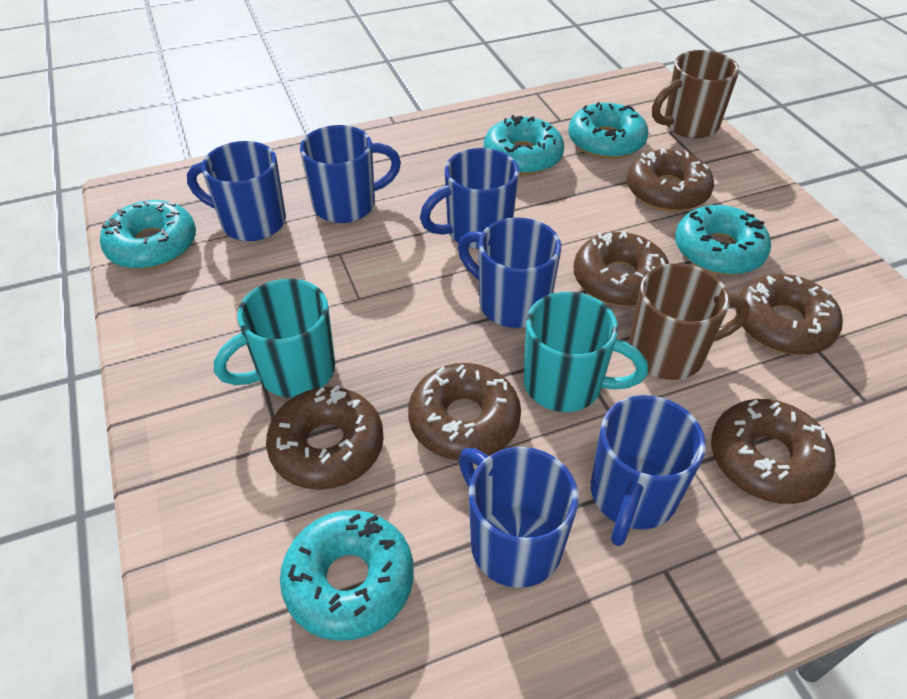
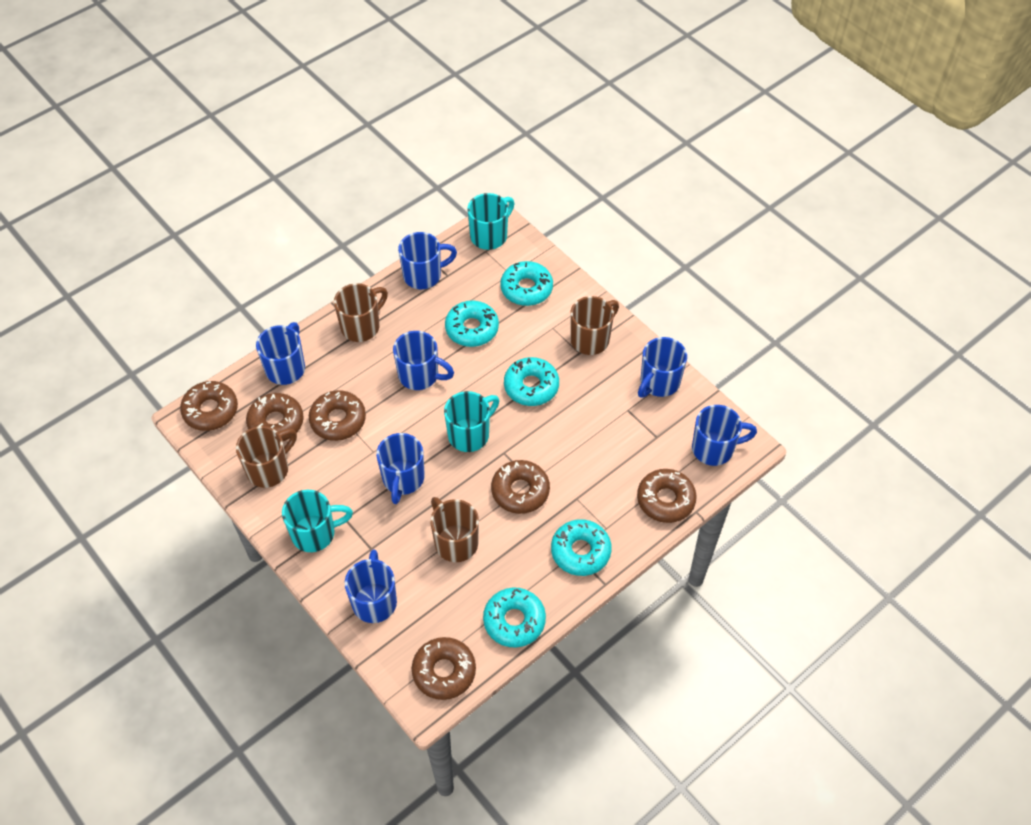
blue mug: [187,141,286,241] [300,125,401,223] [420,148,519,249] [458,217,561,328] [459,447,579,588] [591,395,706,546] = 6 -> [256,322,305,385] [345,550,397,623] [376,433,425,504] [393,331,454,390] [398,232,457,289] [638,337,687,398] [692,405,757,466] = 7
brown mug: [629,263,750,380] [652,50,739,138] = 2 -> [236,426,297,488] [334,283,388,342] [430,497,479,562] [570,296,619,355] = 4
turquoise mug: [214,279,335,397] [523,292,648,412] = 2 -> [282,490,353,552] [444,391,499,452] [467,193,515,250] = 3

